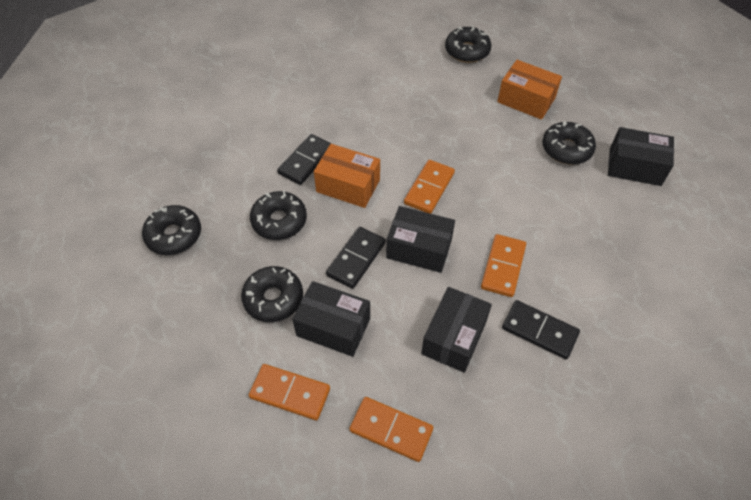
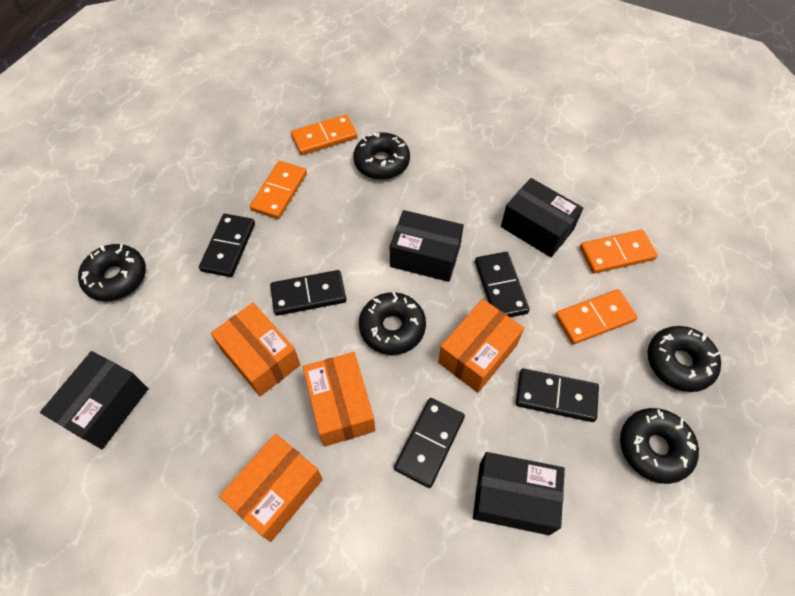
black domino: [277,134,332,185] [326,227,386,289] [502,300,580,359] = 3 -> [199,214,255,277] [270,270,346,316] [394,398,465,488] [475,252,530,317] [516,368,599,422] = 5
orange box: [314,144,380,208] [497,60,562,120] = 2 -> [211,303,301,397] [219,434,323,542] [303,352,375,447] [438,299,524,393] = 4

